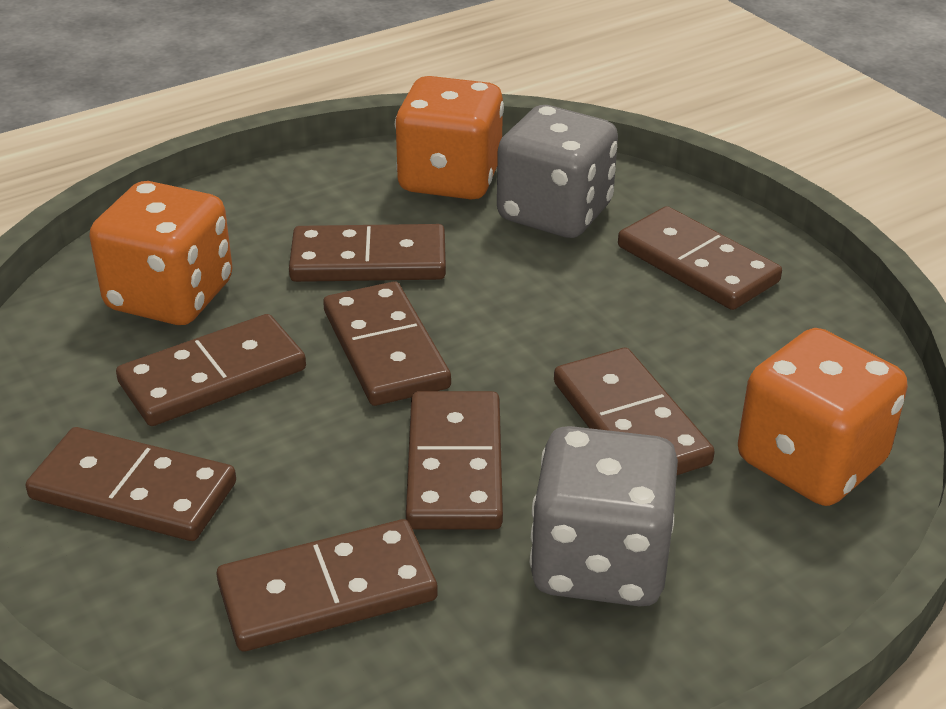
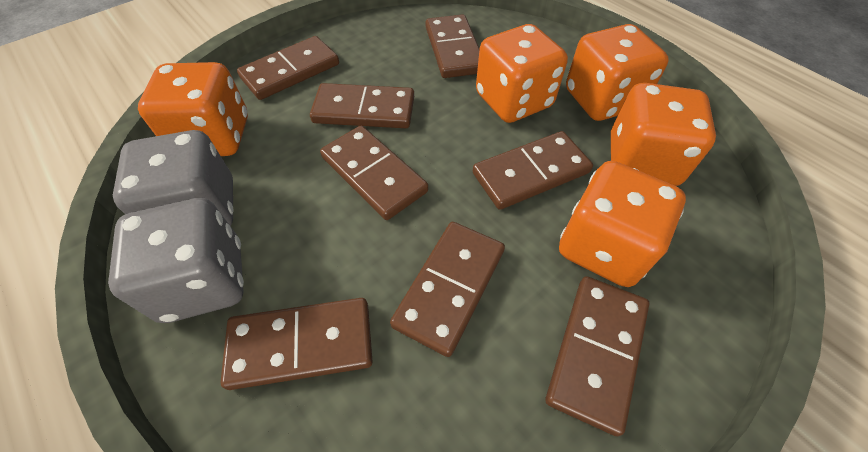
orange dice: [89,181,233,325] [395,76,504,200] [738,328,908,506] = 3 -> [138,62,248,156] [476,24,568,123] [559,161,686,287] [566,24,669,121] [611,83,716,186] = 5

